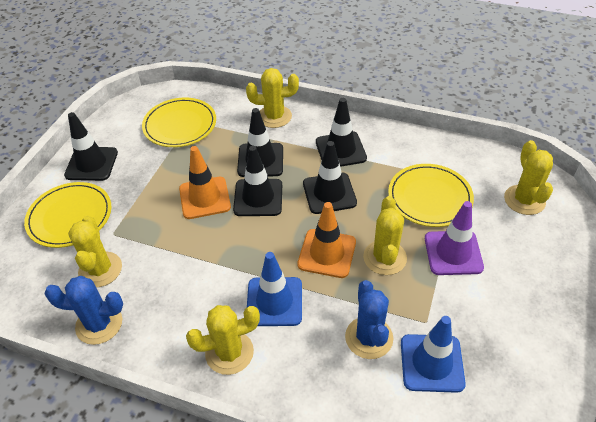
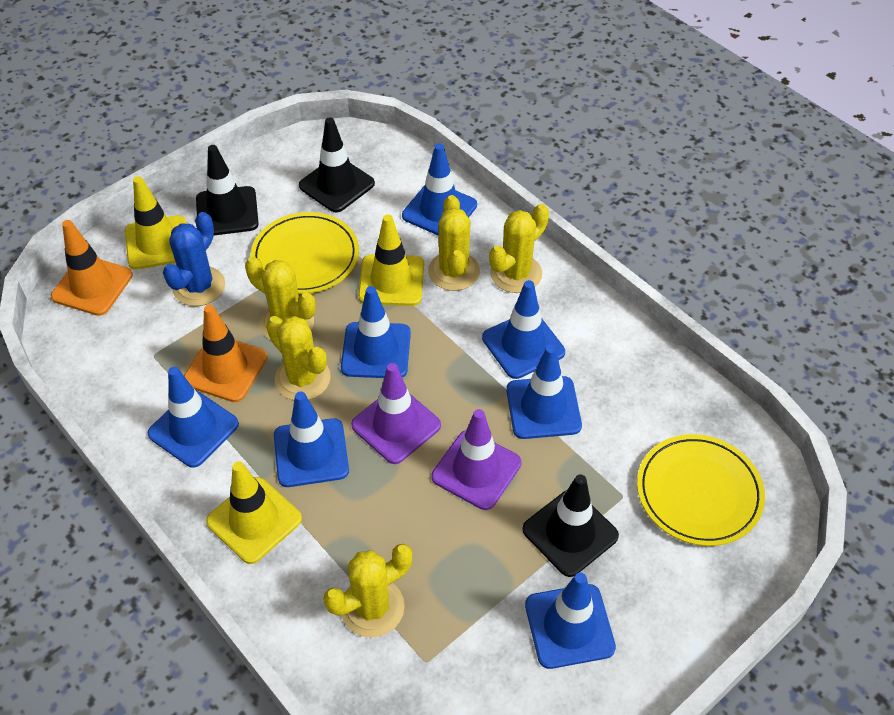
black traffic cone: [64,112,118,181] [233,146,282,216] [237,108,283,177] [303,141,357,214] [316,98,367,167] = 5 -> [196,145,259,235] [299,117,375,213] [523,474,619,577] = 3
blue cactus: [44,276,123,345] [345,280,393,359] = 2 -> [163,212,225,306] = 1
blue traffic cone: [247,252,302,326] [401,316,466,393] = 2 -> [148,367,239,468] [274,391,349,487] [341,286,411,378] [402,143,477,236] [482,280,565,379] [507,345,582,439] [525,572,616,669] = 7
purple traffic cone: [425,201,484,275] = 1 -> [351,363,441,464] [432,409,522,510] = 2
yellow plate: [24,182,111,248] [142,98,216,147] [388,164,474,227] = 3 -> [251,212,359,294] [637,434,765,546] = 2
yellow traffic cone: none = 0 -> [125,176,187,270] [206,461,302,564] [358,215,424,306] = 3

